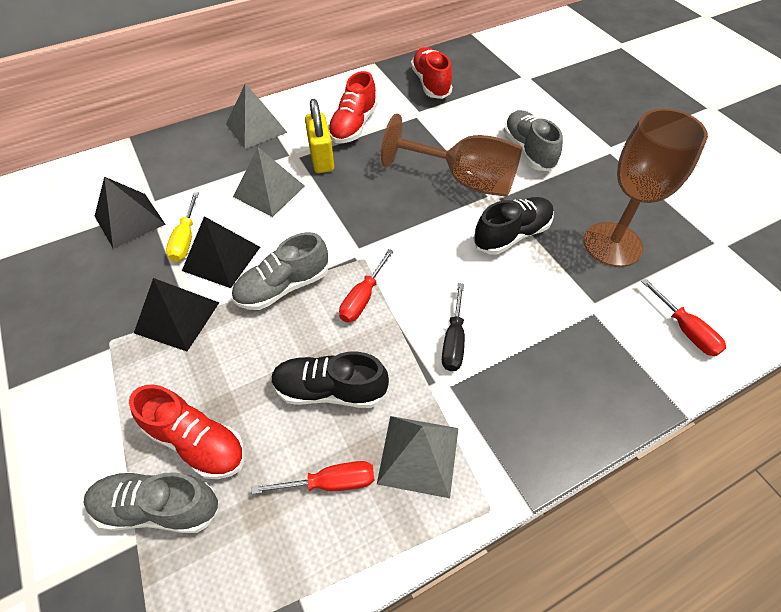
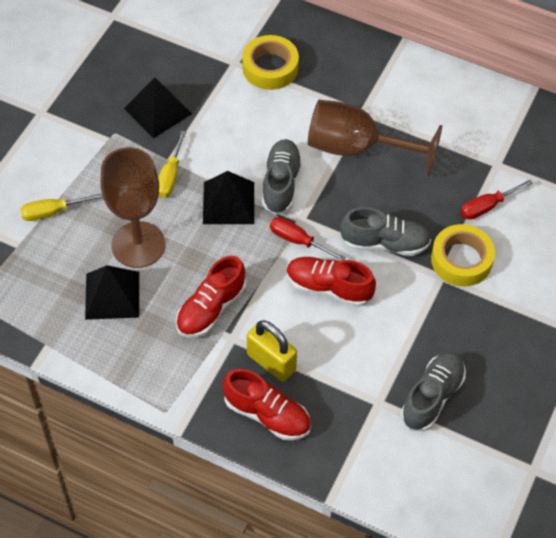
black screwdriver: [442,283,465,371] = 1 -> none = 0
black shoe: [271,352,389,408] [473,197,554,255] = 2 -> none = 0
grey pyramid: [226,83,288,149] [233,147,305,217] [377,416,459,498] = 3 -> none = 0
red screwdriver: [252,461,374,494] [339,249,394,322] [641,279,726,357] = 3 -> [270,217,346,261] [461,180,533,220] = 2
yellow screwdriver: [166,193,199,262] = 1 -> [20,193,103,221] [158,131,186,198] = 2
yellow tape: none = 0 -> [242,35,299,90] [431,224,495,286] = 2

